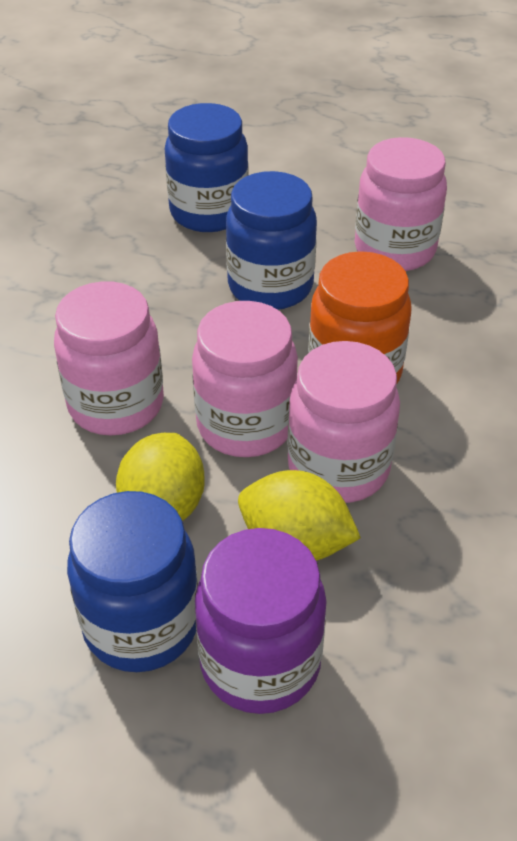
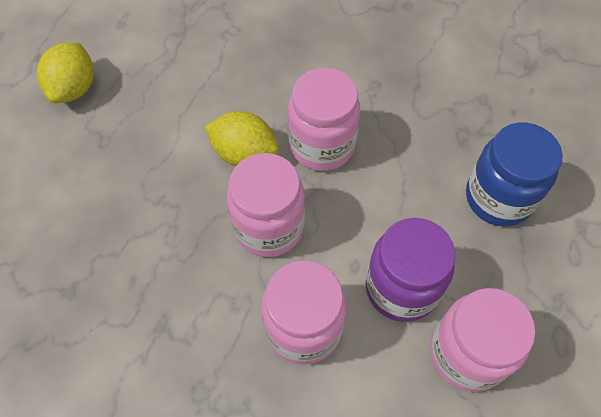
blue jar: [67,491,198,672] [165,103,249,232] [226,171,317,310] = 3 -> [466,123,563,226] = 1
orange jar: [308,251,412,384] = 1 -> none = 0

